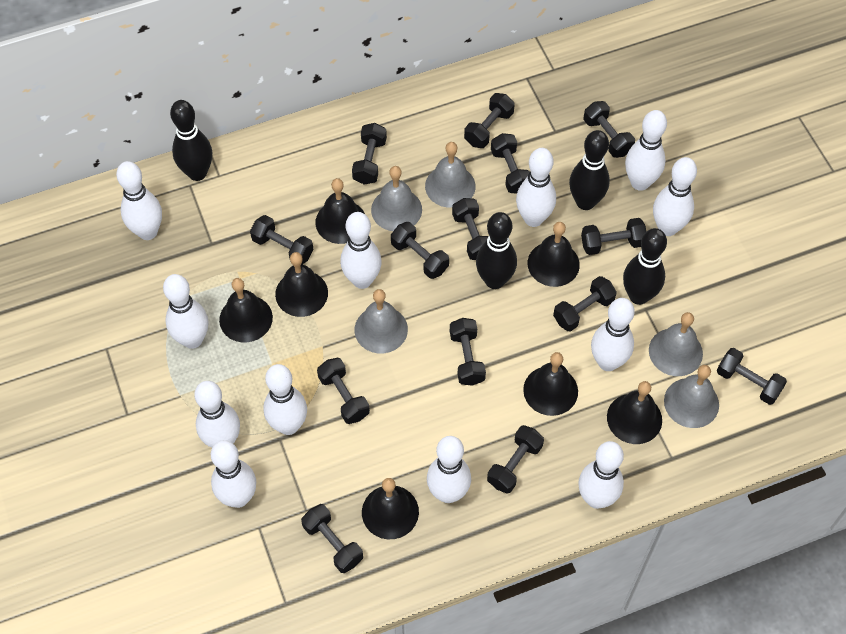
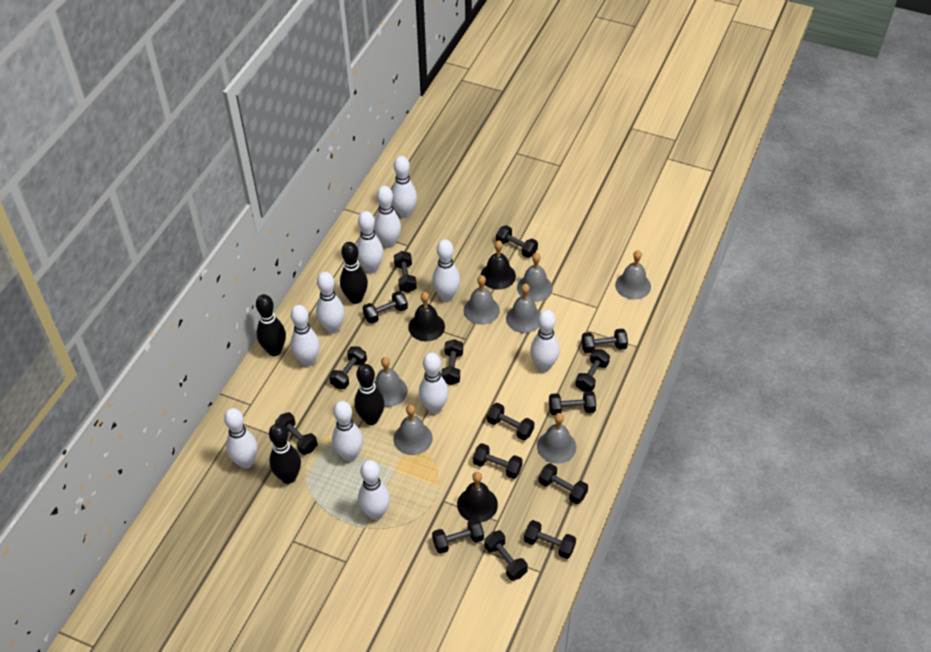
black bell: [219,278,273,342] [275,252,328,317] [315,178,365,244] [362,478,419,539] [523,352,578,416] [528,222,580,287] [607,381,662,444] = 7 -> [408,292,445,341] [457,472,498,522] [481,240,516,290] = 3
black dumbbell: [250,215,314,265] [301,504,363,573] [317,358,370,424] [352,123,387,185] [391,222,449,279] [450,318,486,386] [452,198,489,260] [464,93,515,148] [487,425,544,494] [491,133,530,194] [553,276,617,332] [581,218,646,255] [583,101,635,158] [717,348,787,405] = 14 -> [275,412,318,455] [329,346,367,389] [363,291,408,324] [394,251,417,293] [432,518,484,554] [441,339,463,385] [473,443,523,479] [484,530,528,581] [487,403,534,440] [496,225,538,258] [524,520,576,559] [539,463,588,504] [549,391,596,415] [575,349,610,392] [581,329,628,354] = 15
grey bell: [354,289,408,353] [371,166,422,231] [425,142,476,208] [649,312,703,376] [664,365,719,428] = 5 -> [374,357,408,407] [394,405,433,455] [464,275,500,325] [506,284,540,333] [517,253,553,302] [537,413,576,464] [615,250,651,300] = 7
white bowling pin: [116,161,162,240] [163,274,209,349] [194,381,240,448] [211,440,256,508] [263,364,307,435] [340,212,382,289] [427,436,471,503] [516,148,556,227] [578,441,624,509] [591,298,635,371] [625,110,667,191] [653,157,697,236] = 12 -> [224,408,258,469] [290,305,320,367] [316,272,345,334] [332,401,363,462] [357,211,383,273] [358,460,390,520] [374,186,401,248] [392,156,417,218] [419,352,449,414] [432,239,460,302] [530,310,560,372] = 11

